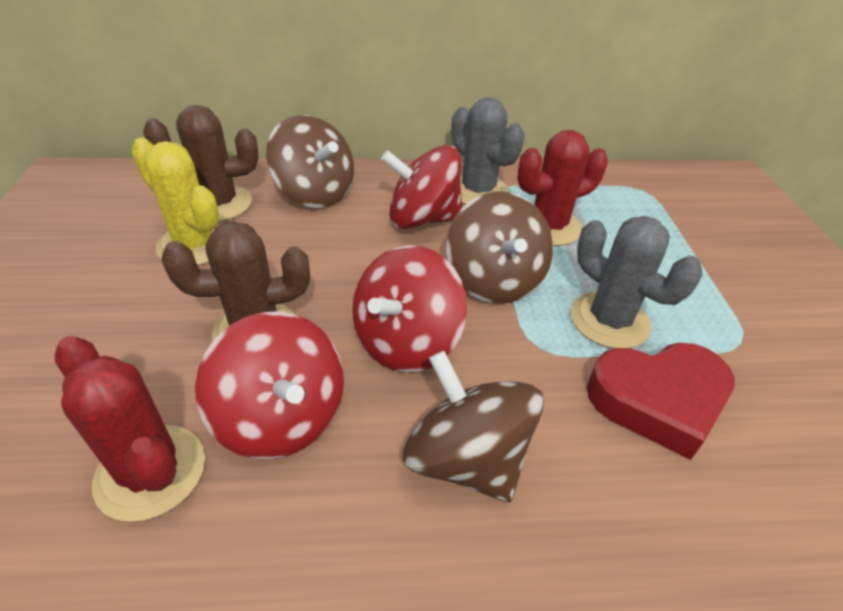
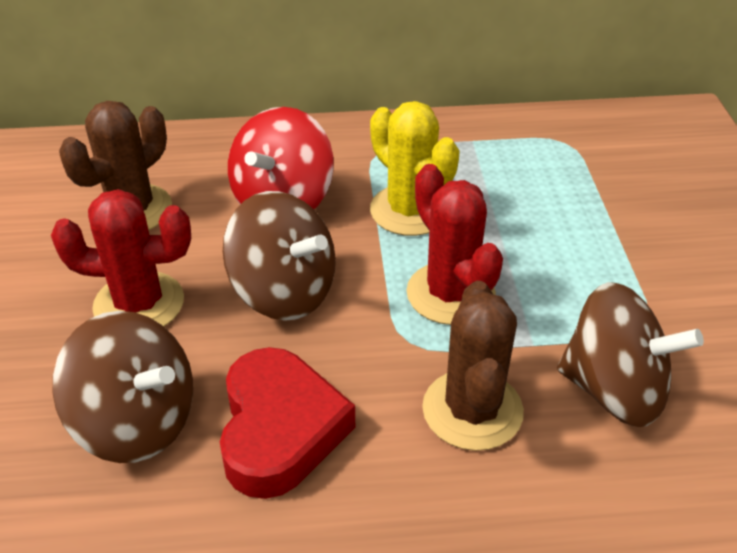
grey cactus: [451,97,525,205] [571,216,703,349] = 2 -> none = 0
red spinning top: [195,311,344,459] [352,245,467,373] [381,145,462,229] = 3 -> [228,107,334,209] = 1

